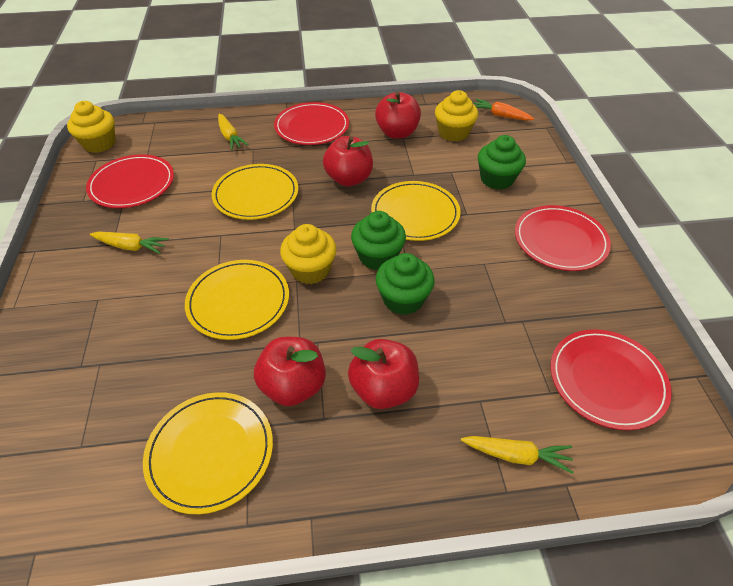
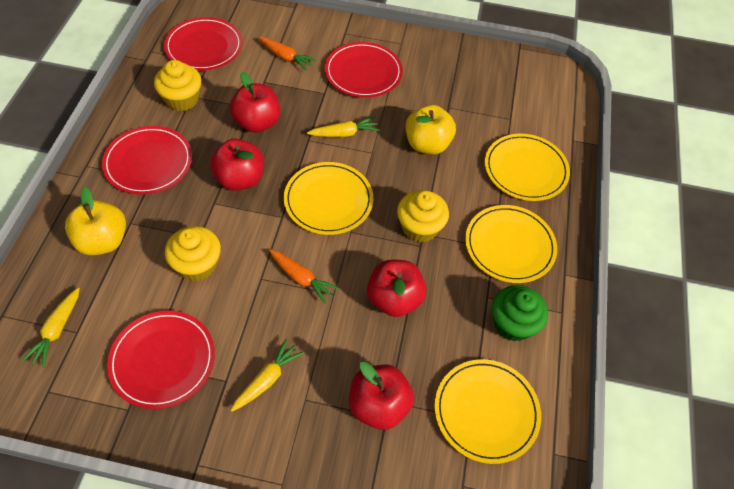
green cupcake: [351,211,406,270] [376,253,434,315] [478,135,526,190] = 3 -> [492,285,548,342] = 1
orange carrot: [473,99,534,121] = 1 -> [258,37,316,70] [269,249,339,303] = 2
yellow apple: none = 0 -> [65,187,126,255] [406,105,456,154] = 2

